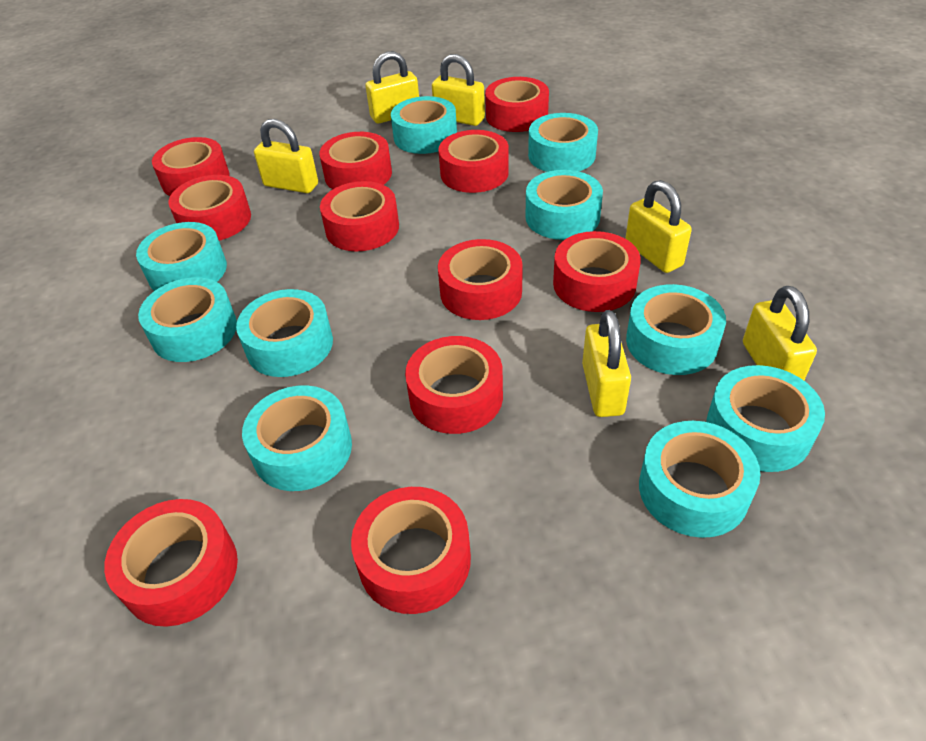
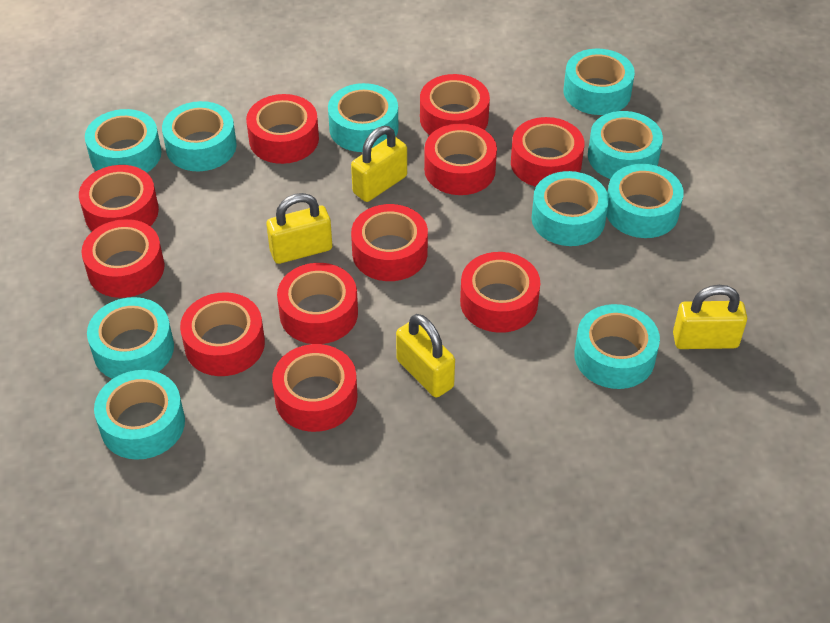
yellow padlock: [254,119,318,193] [365,51,419,124] [432,54,485,126] [582,310,631,417] [625,180,692,273] [743,286,817,380] = 6 -> [266,193,332,264] [351,126,407,202] [396,314,455,398] [673,285,747,349] = 4

